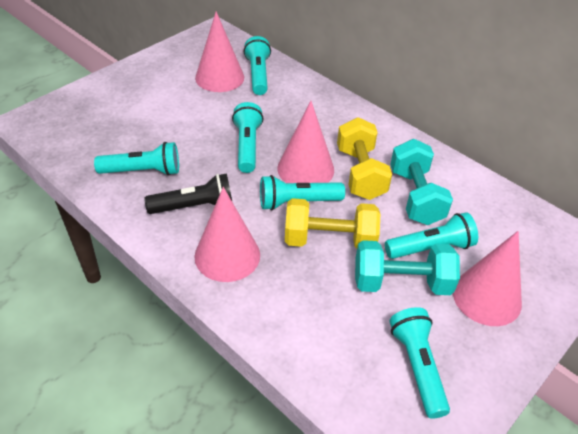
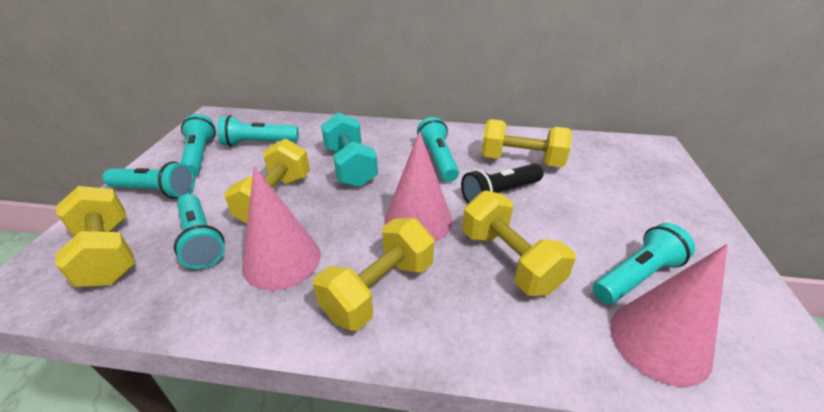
pink cone: [195,11,244,92] [195,187,260,282] [277,101,334,183] [453,231,522,326] = 4 -> [242,167,321,290] [384,131,452,242] [610,244,728,387] = 3
turquoise dumbbell: [355,240,460,295] [390,139,453,225] = 2 -> [321,113,378,187] = 1
yellow dumbbell: [285,198,380,249] [337,117,392,200] = 2 -> [55,186,135,287] [224,139,310,224] [313,218,434,331] [462,190,576,296] [481,119,572,167] = 5

